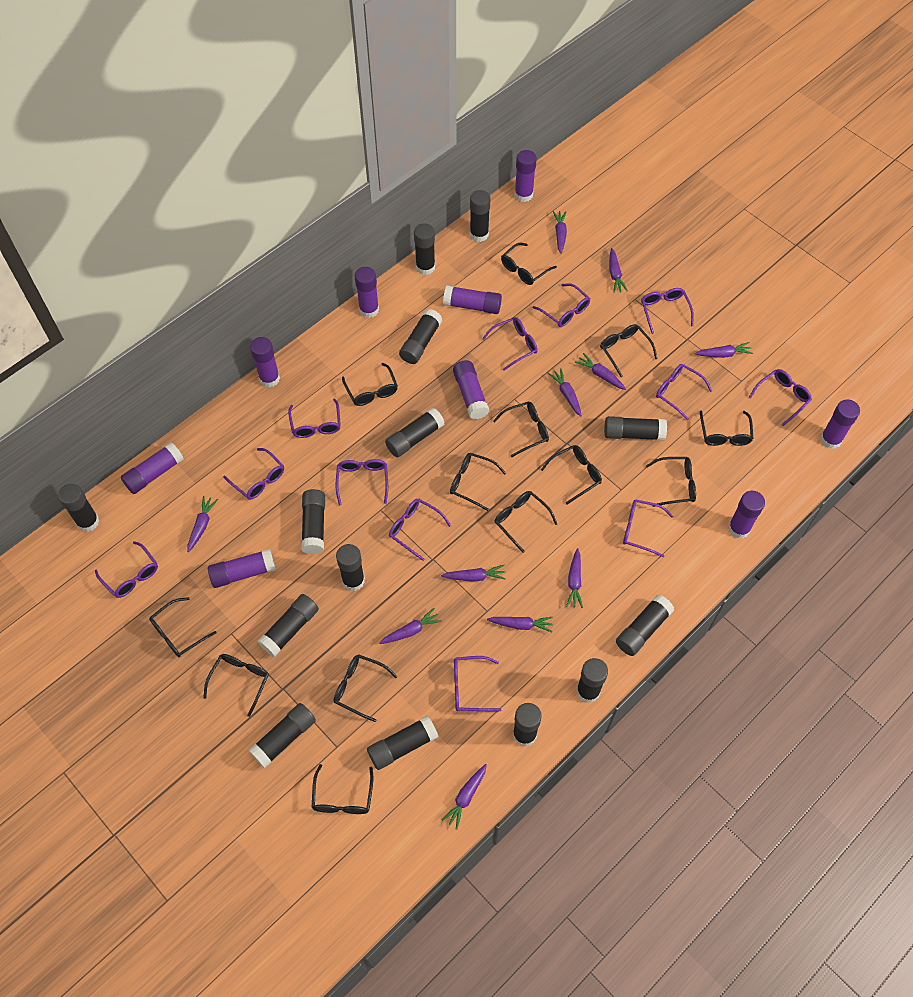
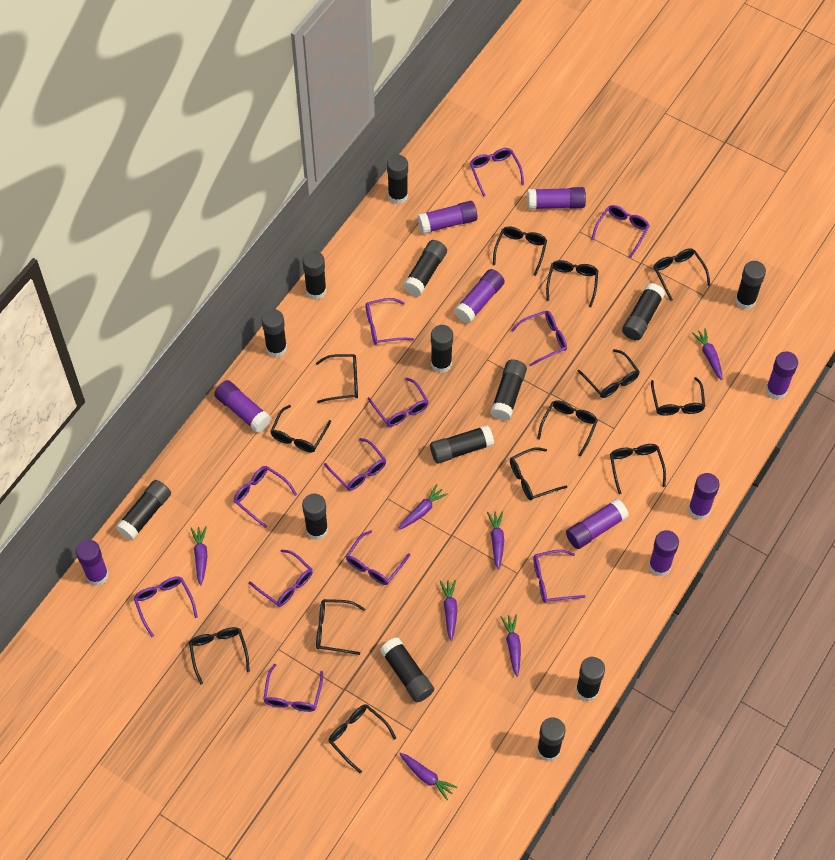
purple carrot: [187,496,218,552] [379,608,442,644] [441,565,506,582] [442,764,487,830] [487,617,553,632] [548,368,582,417] [553,211,567,254] [566,548,583,608] [575,353,626,390] [609,248,628,293] [695,342,753,358] = 11 -> [191,526,207,585] [398,484,448,530] [399,753,457,800] [440,580,457,641] [487,511,504,570] [501,615,521,677] [692,328,723,380] = 7

